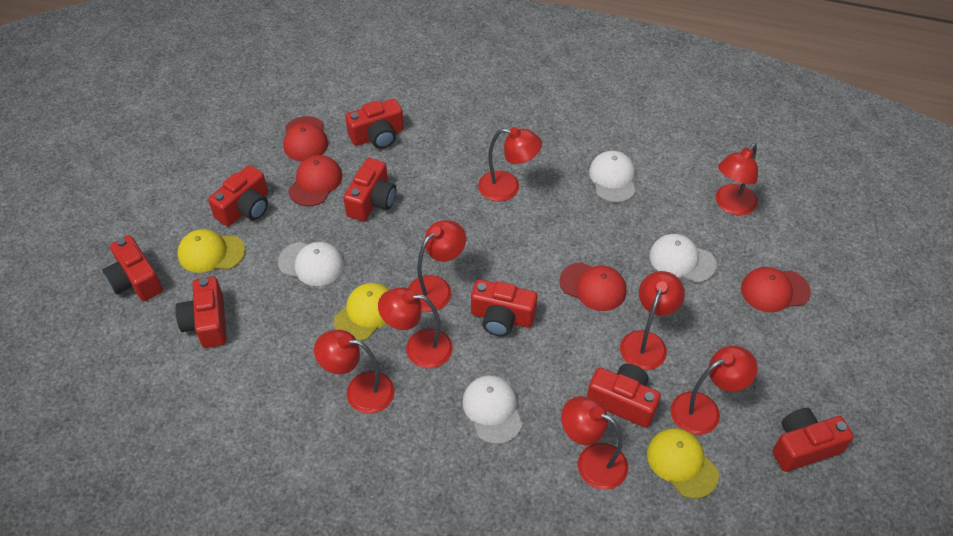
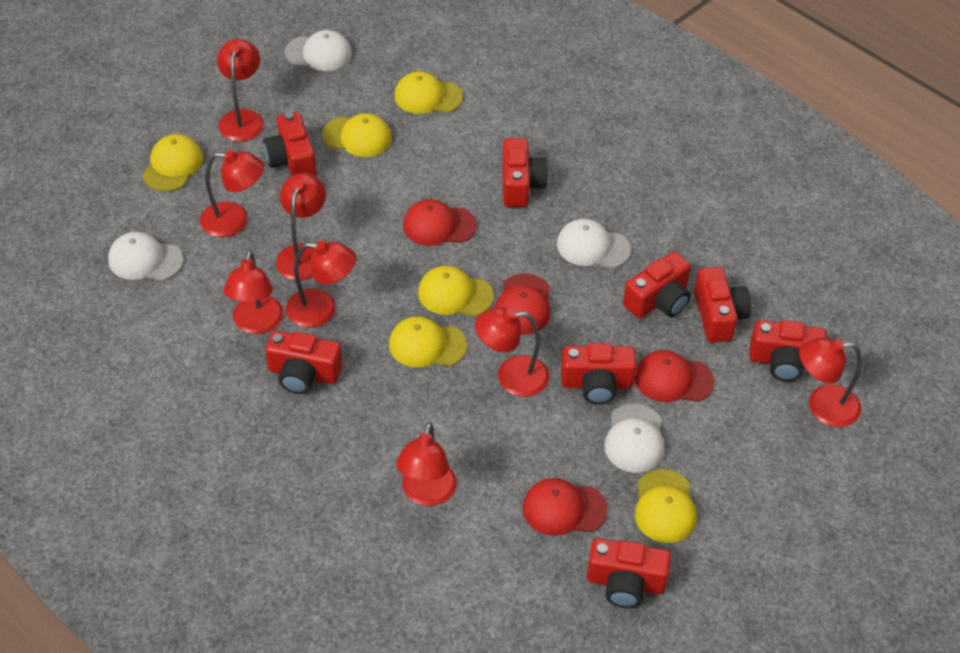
yellow cap: [178,229,245,273] [334,283,389,341] [647,428,719,499] = 3 -> [142,134,203,191] [322,113,392,157] [389,317,467,367] [394,71,463,114] [418,266,494,316] [635,469,697,543] = 6

